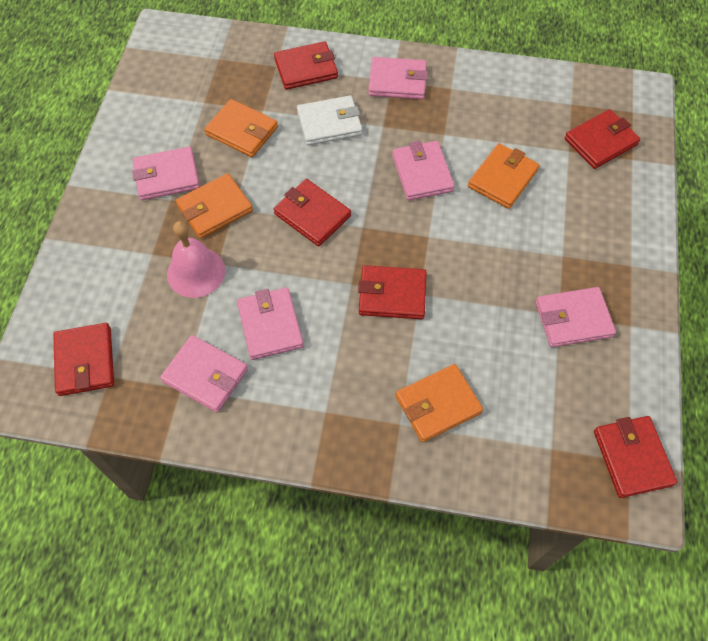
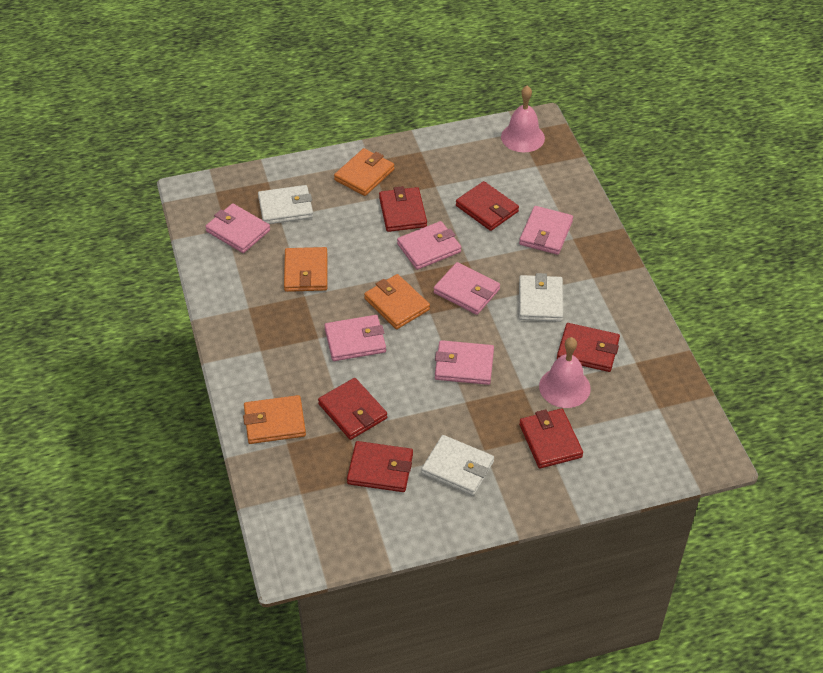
pink bell: [167,221,225,298] = 1 -> [501,86,545,152] [539,337,591,408] = 2
white wallet: [297,95,362,145] = 1 -> [258,185,313,224] [421,435,494,496] [519,273,563,322] = 3

